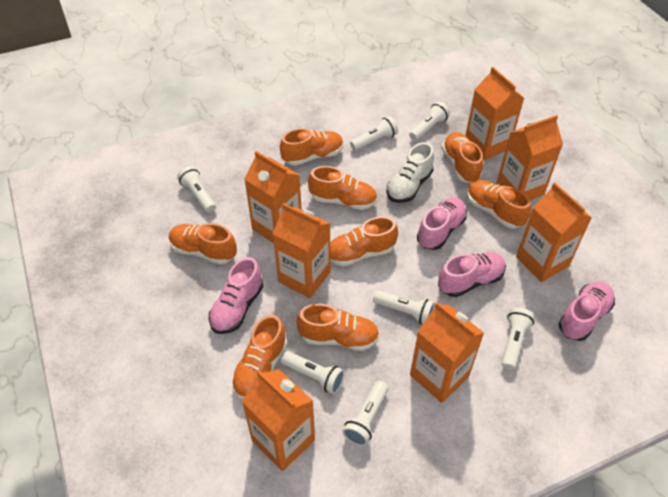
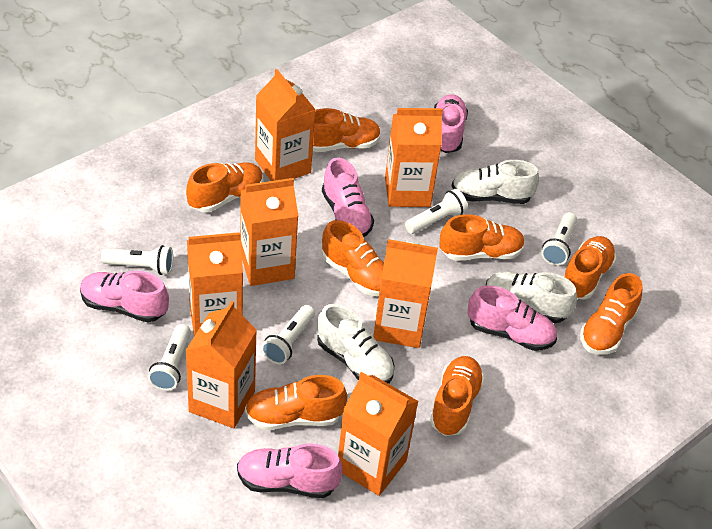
pink shoe: [209,257,263,334] [417,197,467,250] [438,252,506,297] [559,282,615,341] = 4 -> [80,271,169,323] [237,443,343,498] [322,158,374,237] [434,94,468,153] [468,285,557,351] = 5
white flashlight: [177,166,216,213] [281,351,345,394] [342,381,388,446] [350,116,398,151] [373,290,435,324] [409,102,450,141] [501,307,535,370] = 7 -> [101,245,173,275] [148,324,191,391] [261,305,315,364] [405,189,468,234] [541,212,577,266] = 5
white shoe: [386,142,434,203] = 1 -> [317,304,395,384] [452,160,539,204] [486,271,577,323] = 3

